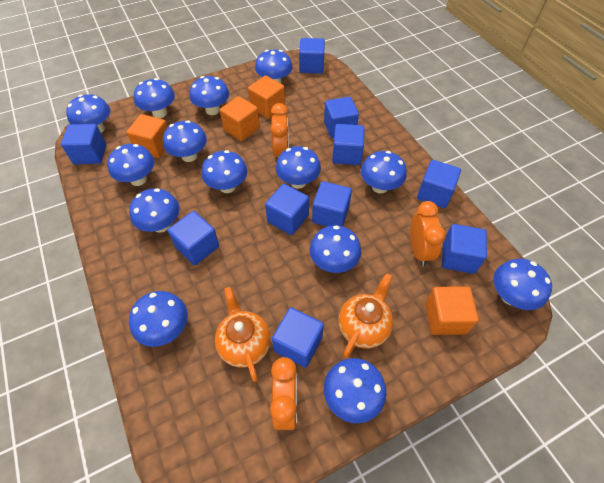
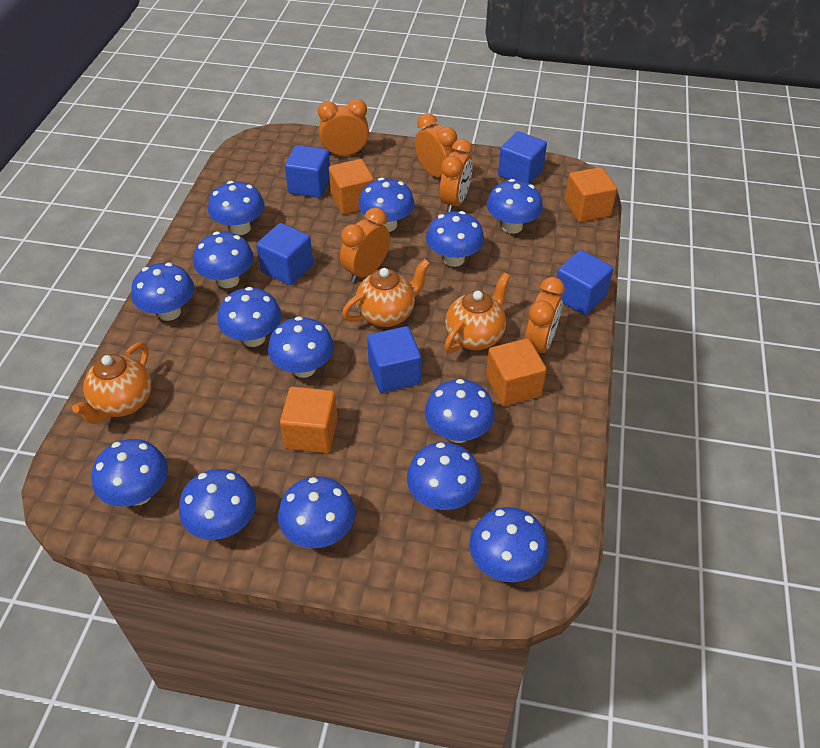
blue cube: [61,124,107,164] [168,211,219,265] [265,184,309,235] [272,307,324,368] [299,38,325,74] [312,181,352,226] [324,97,359,138] [332,124,364,165] [417,160,461,208] [442,224,487,274] = 10 -> [256,223,313,285] [285,145,330,198] [367,326,421,393] [498,131,547,184] [556,250,613,315] = 5
orange clock: [270,103,289,157] [270,357,297,430] [410,201,446,266] = 3 -> [318,99,369,156] [340,207,390,283] [415,113,458,177] [440,139,473,212] [524,277,565,353] = 5
orange teapot: [215,287,271,382] [338,273,393,358] = 2 -> [72,342,151,424] [342,259,430,327] [444,273,510,353] = 3

